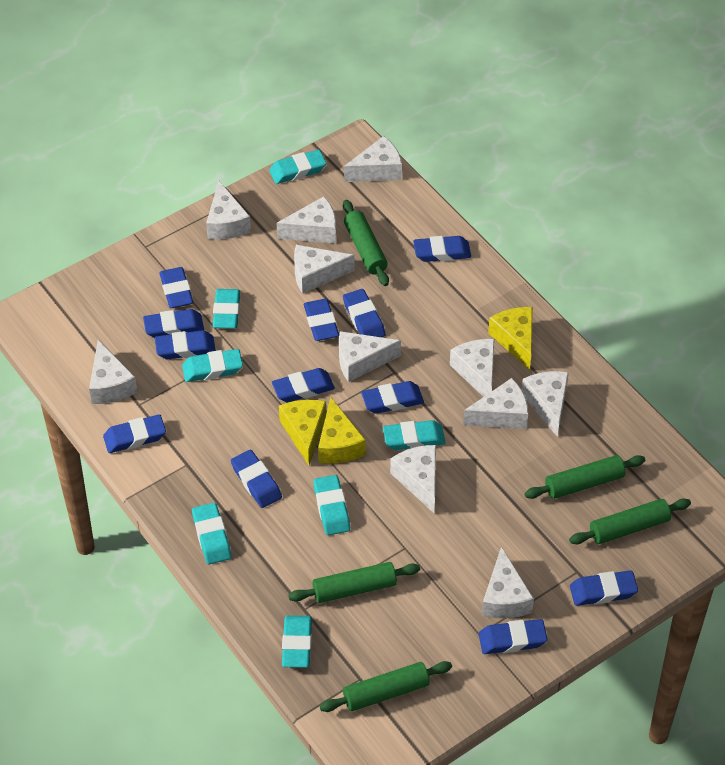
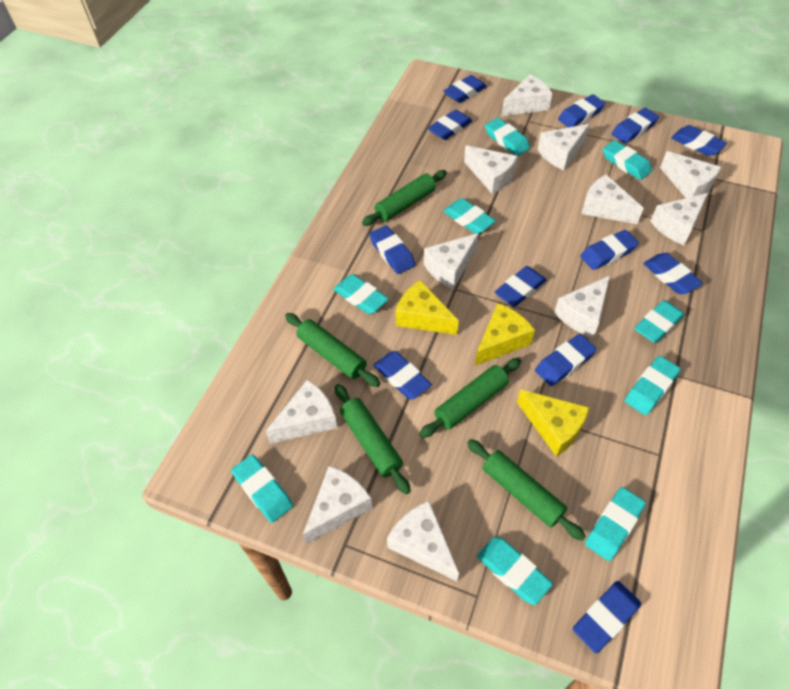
turquoise eraser: [182,349,243,382] [192,503,231,564] [213,289,240,329] [269,150,326,184] [282,615,312,668] [313,475,350,535] [383,420,446,450] = 7 -> [231,454,293,523] [333,274,389,314] [443,198,496,234] [477,537,553,605] [485,118,530,156] [585,487,646,561] [603,140,652,180] [625,356,681,415] [634,300,685,343] = 9

